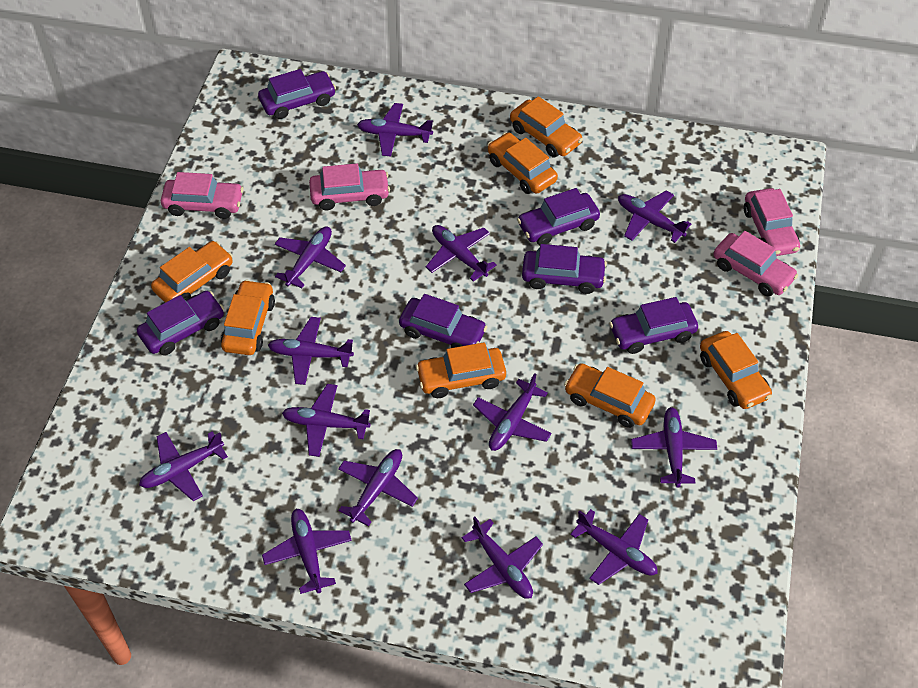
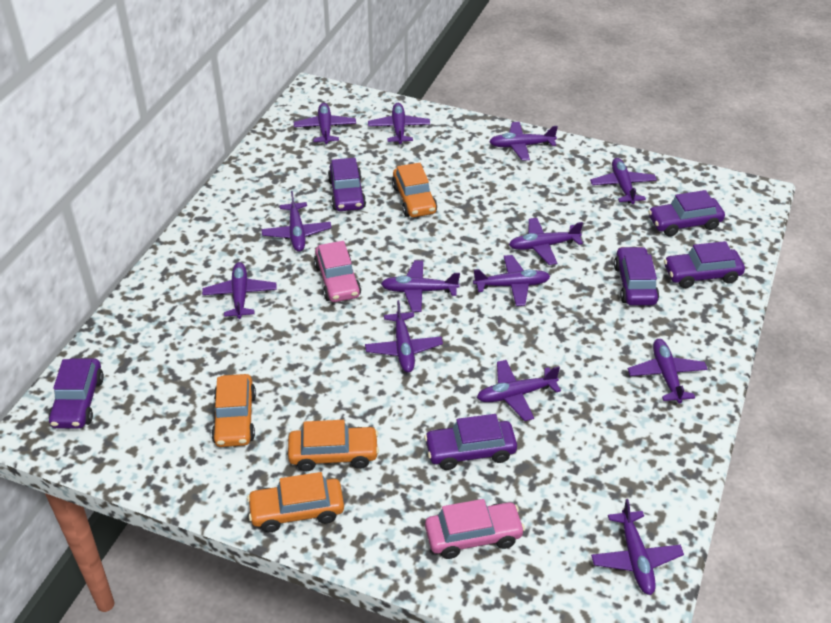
orange car: [151,241,233,303] [221,280,275,355] [416,342,506,398] [487,132,558,194] [510,96,583,158] [564,364,656,428] [700,331,772,409] = 7 -> [211,374,256,447] [247,472,344,532] [288,420,379,471] [392,163,437,217] = 4
pink car: [161,172,243,219] [309,163,390,210] [713,231,798,296] [744,188,800,256] = 4 -> [314,241,361,302] [425,499,525,559] = 2

